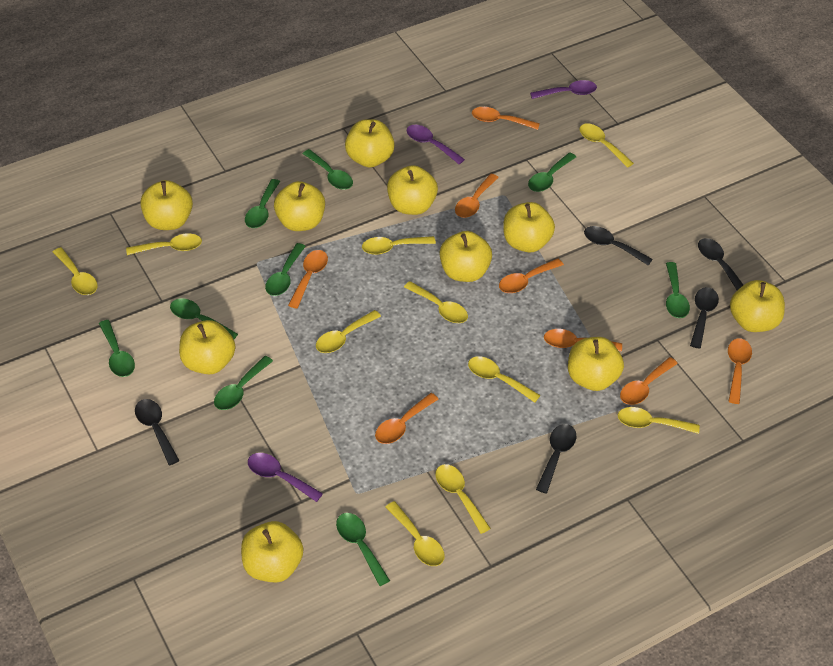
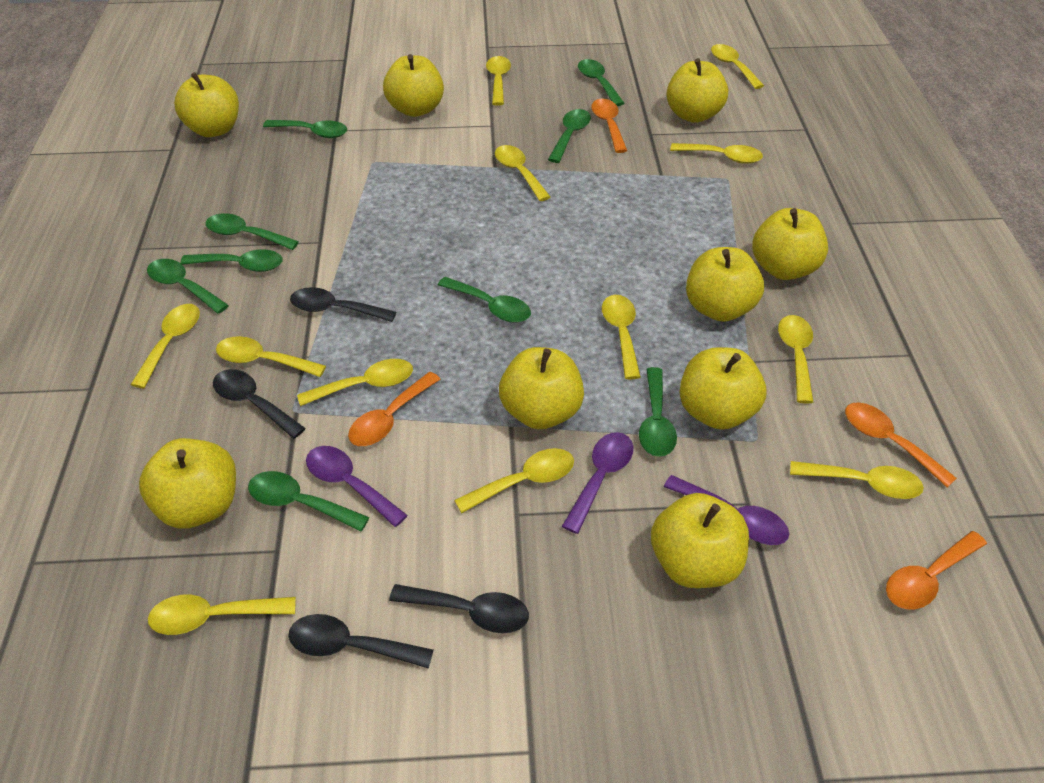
black spoon: [135,399,180,465] [536,424,576,494] [584,226,653,265] [690,287,719,349] [698,238,743,290] = 5 -> [213,369,306,439] [288,614,434,669] [290,287,396,322] [389,584,529,633] = 4
orange spoon: [288,250,328,309] [375,393,438,444] [455,174,499,218] [472,107,540,130] [499,258,564,293] [544,329,622,352] [620,357,678,405] [728,338,752,404] = 8 -> [348,372,440,446] [591,99,627,153] [845,402,957,488] [886,531,987,609] = 4
yellow apple: [140,180,193,230] [179,320,235,374] [241,521,304,583] [274,181,325,231] [345,119,395,167] [387,165,438,215] [440,231,492,282] [503,202,555,252] [568,337,624,391] [730,280,785,332] = 10 -> [139,438,236,528] [174,72,239,137] [383,54,444,117] [499,347,584,429] [651,493,749,588] [666,58,728,123] [680,347,766,430] [686,247,764,322] [752,208,828,280] = 9
yellow spoon: [53,247,98,295] [126,233,202,255] [316,310,381,353] [362,236,436,255] [386,501,444,566] [404,281,468,323] [435,464,491,534] [468,356,541,403] [580,123,634,168] [618,407,700,434] = 10 -> [130,304,200,388] [148,595,296,635] [216,336,326,377] [297,359,413,406] [454,448,574,513] [486,56,511,106] [495,145,550,201] [602,295,641,379] [670,143,763,164] [711,44,764,89] [778,315,813,404] [790,461,924,499] = 12

